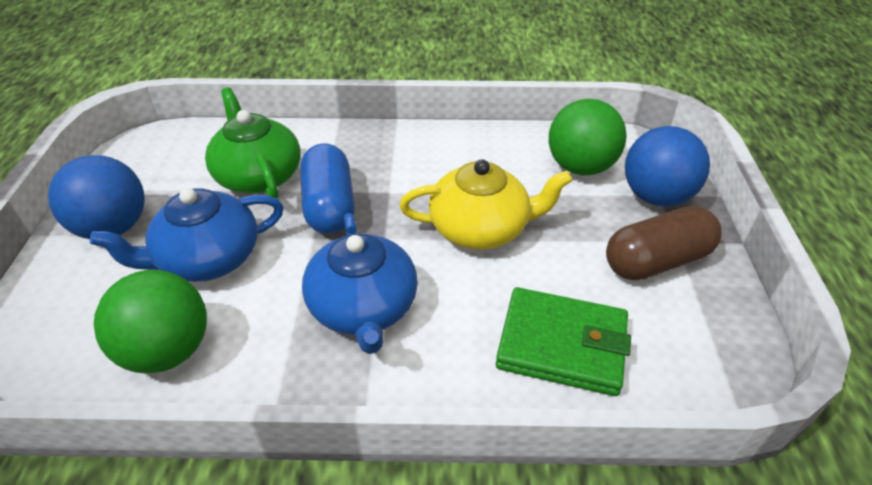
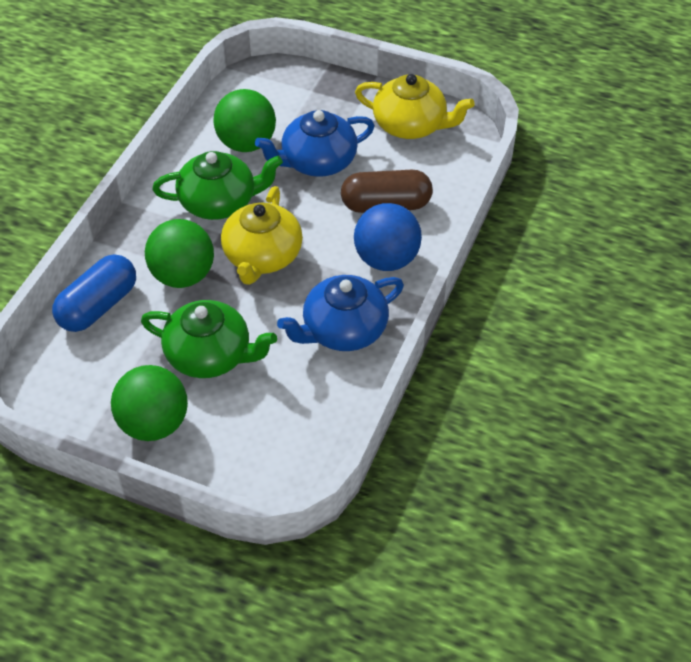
blue ball: [48,155,145,239] [625,126,710,207] = 2 -> [354,203,422,271] = 1
green ball: [94,270,207,374] [549,99,627,175] = 2 -> [111,365,188,441] [145,219,214,288] [213,89,276,152] = 3
green teapot: [205,87,301,198] = 1 -> [141,300,277,378] [152,151,283,220] = 2
green wallet: [496,287,631,396] = 1 -> none = 0
yellow teapot: [399,159,573,250] = 1 -> [221,186,303,285] [355,74,475,139] = 2

